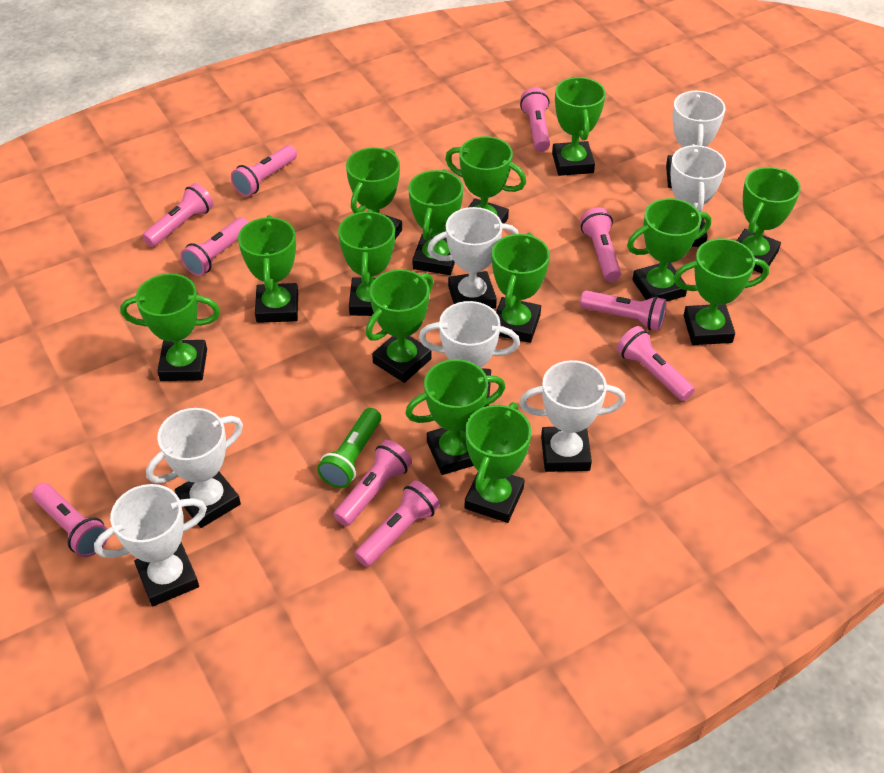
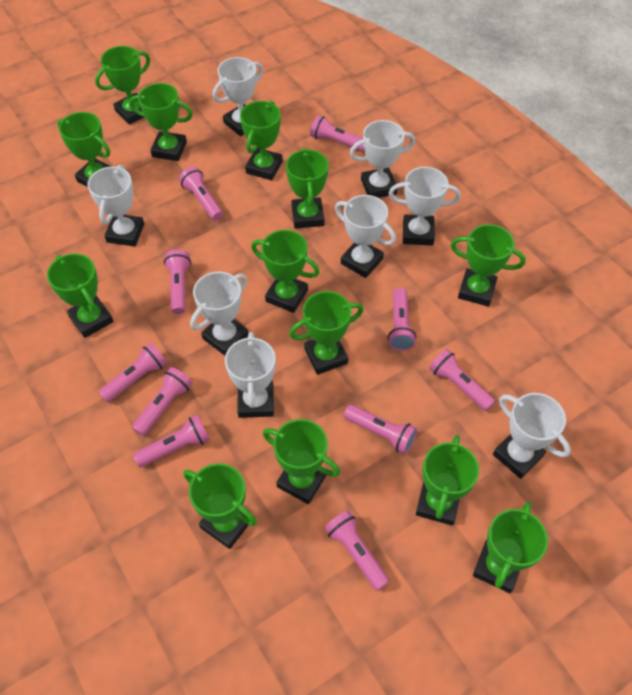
green flashlight: [317,408,381,488] = 1 -> none = 0
green trophy: [120,273,220,381] [238,215,298,323] [338,209,395,316] [346,148,402,239] [366,269,433,383] [405,359,506,475] [408,169,463,275] [445,136,526,224] [465,402,531,523] [492,233,550,343] [552,77,606,176] [627,198,711,301] [674,238,769,345] [737,167,801,273] = 14 -> [47,253,114,338] [57,112,111,187] [95,46,150,125] [129,83,193,161] [183,463,257,549] [240,101,283,180] [251,230,319,313] [263,419,340,504] [286,148,328,229] [289,291,364,375] [416,435,479,525] [451,224,526,307] [473,501,548,593] = 13
white trophy: [94,484,207,606] [146,408,243,528] [419,301,520,407] [427,207,519,309] [519,360,625,472] [666,90,726,188] [671,144,726,247] = 7 -> [88,165,144,246] [190,272,248,356] [213,57,263,136] [225,332,276,418] [335,195,396,278] [350,120,415,198] [389,167,461,246] [493,393,571,479] = 8

